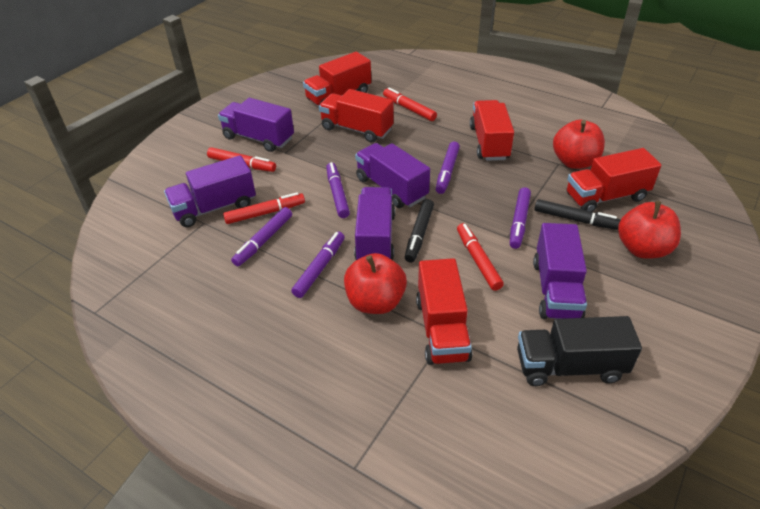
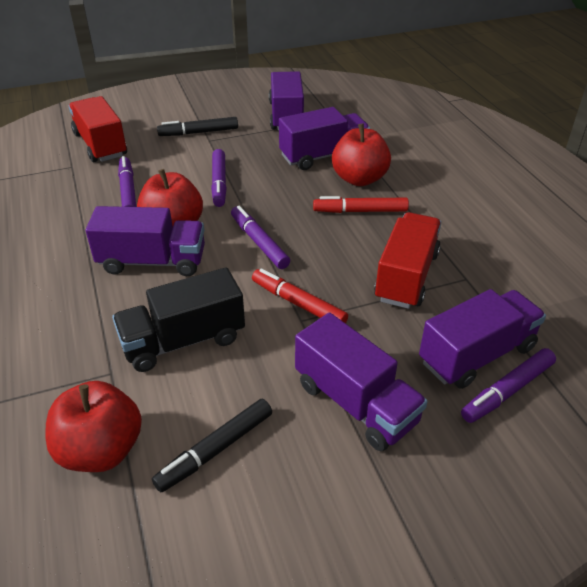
purple marker: [231,207,292,266] [291,232,345,298] [326,162,350,218] [436,142,460,194] [510,187,531,249] = 5 -> [118,156,136,207] [211,149,227,207] [231,206,290,269] [461,348,556,423] = 4
red marker: [207,147,276,172] [223,192,305,224] [383,88,437,121] [457,223,504,291] = 4 -> [252,268,348,323] [313,196,409,213] = 2
red truck: [303,52,371,106] [319,89,394,142] [416,258,472,365] [470,100,514,161] [566,148,661,212] = 5 -> [69,96,127,162] [374,212,441,309] = 2

